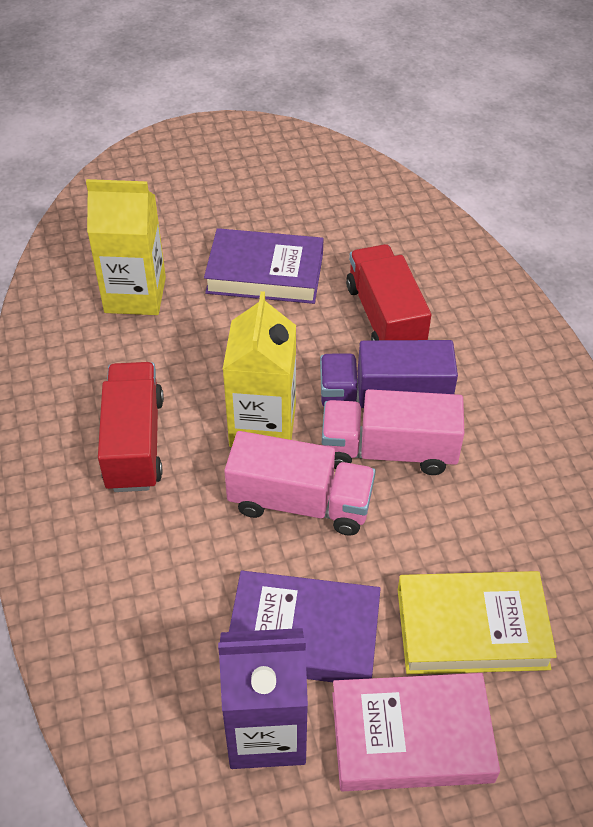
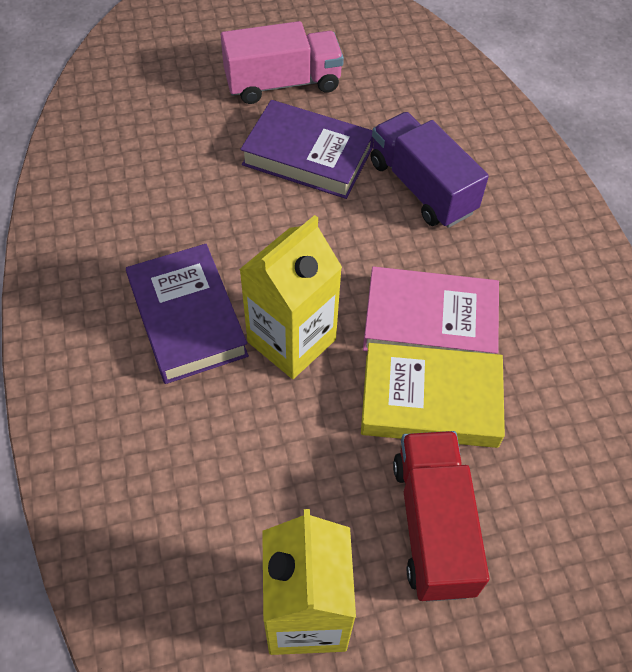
pink truck: [224,431,376,536] [322,389,464,475] = 2 -> [221,21,344,104] = 1
purple carton: [218,628,308,769] = 1 -> none = 0
red truck: [98,362,164,492] [346,244,431,340] = 2 -> [393,431,489,602] = 1

